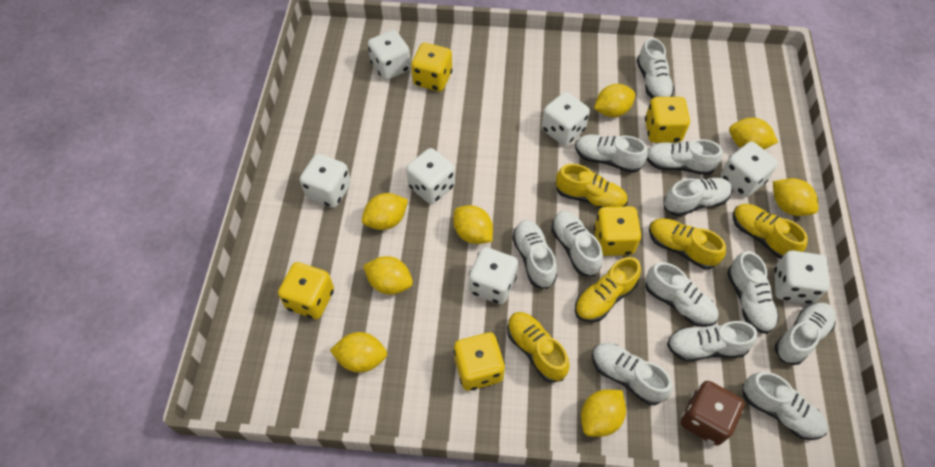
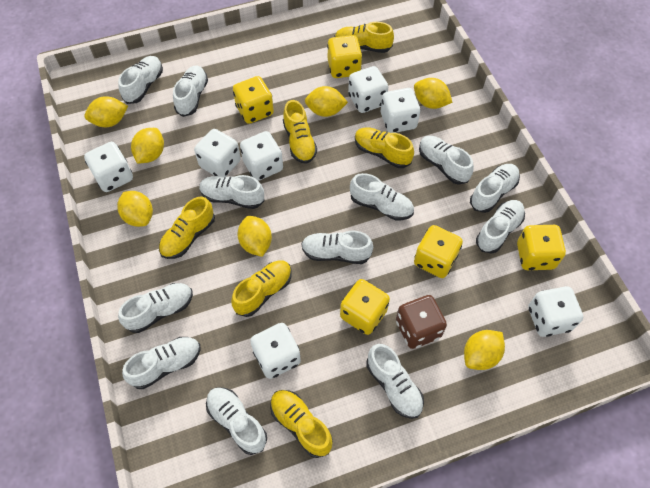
yellow lemon: [330,332,387,373] [362,193,408,230] [363,256,413,295] [453,205,493,244] [581,389,626,437] [594,84,635,117] [729,118,778,149] [773,178,818,216] = 8 -> [84,96,128,127] [117,191,153,227] [131,128,164,164] [237,216,272,257] [305,86,348,117] [414,78,453,109] [464,330,505,370] = 7
yellow shoe: [507,312,570,383] [555,164,628,208] [575,257,641,322] [649,218,726,269] [733,204,808,259] = 5 -> [159,197,215,259] [231,260,292,317] [270,390,333,458] [283,100,317,164] [335,22,394,53] [355,127,414,168] = 6

